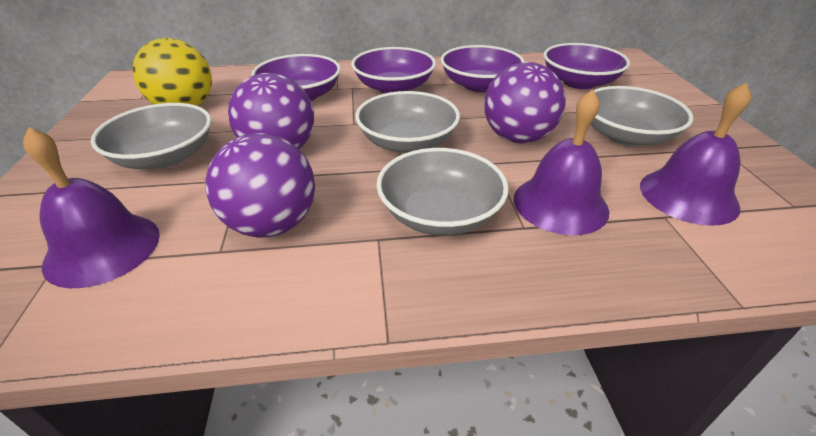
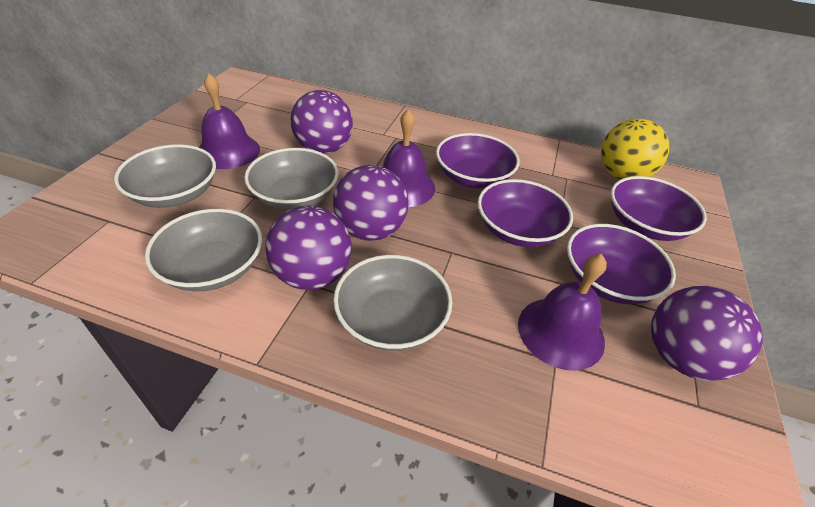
purple ball: [205,133,315,238] [228,73,314,149] [484,62,566,143] = 3 -> [265,205,352,290] [290,90,353,154] [333,165,408,241] [651,286,763,381] = 4

